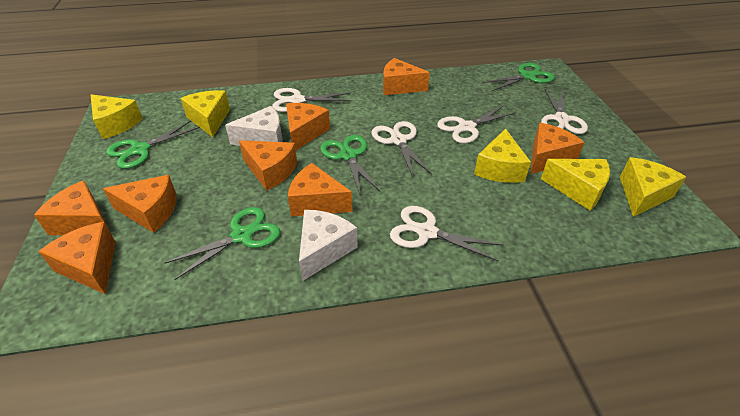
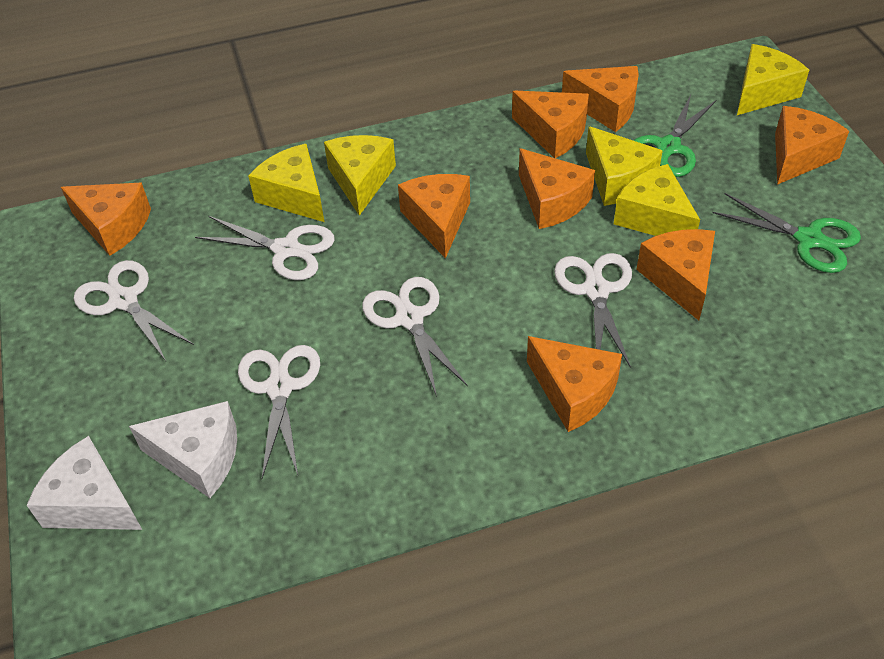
green scissors: [106,121,200,169] [164,207,280,280] [320,135,380,194] [483,63,555,91] = 4 -> [633,94,716,177] [712,193,861,273] = 2

